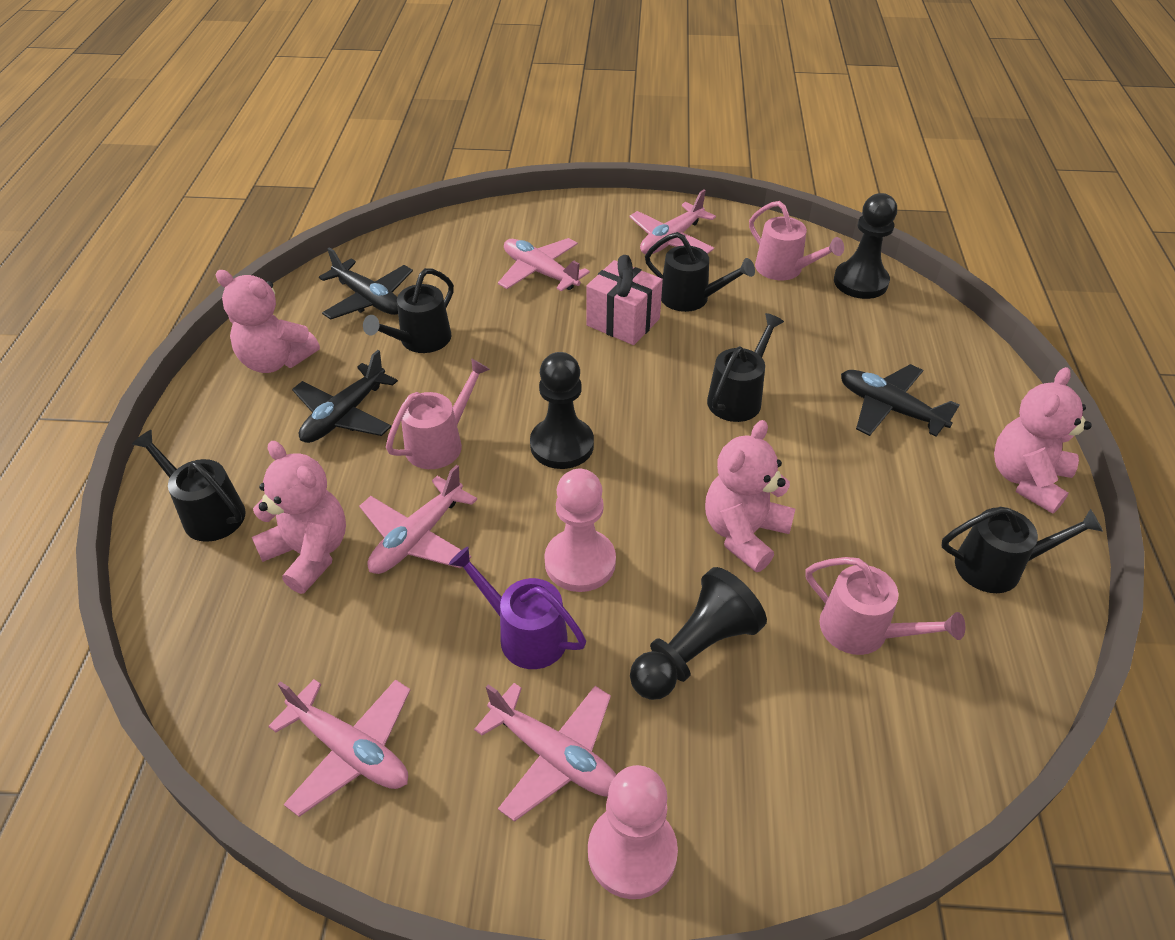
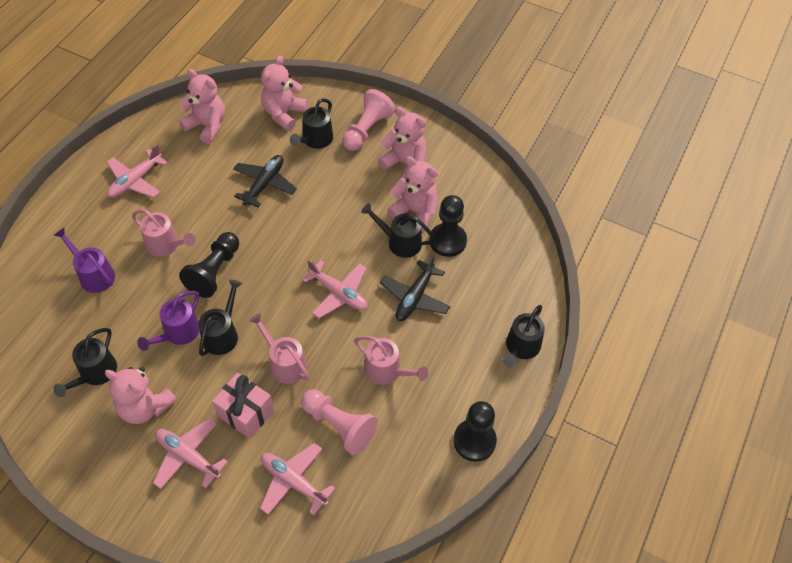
black plane: [292,350,398,443] [319,247,413,320] [841,364,960,437] = 3 -> [233,155,297,207] [380,255,450,321] = 2
pink plane: [268,679,410,817] [359,465,477,574] [474,683,616,822] [498,238,590,291] [630,189,716,254] = 5 -> [107,144,168,198] [153,418,228,489] [260,443,335,516] [302,259,368,318] = 4
pink teddy bear: [216,270,320,373] [252,441,346,594] [705,420,795,572] [994,367,1092,514] = 4 -> [105,367,177,424] [179,69,225,144] [261,56,308,131] [378,107,427,179] [387,156,438,232] = 5
purple watering can: [449,547,586,669] = 1 -> [54,228,115,293] [137,291,200,351] = 2

